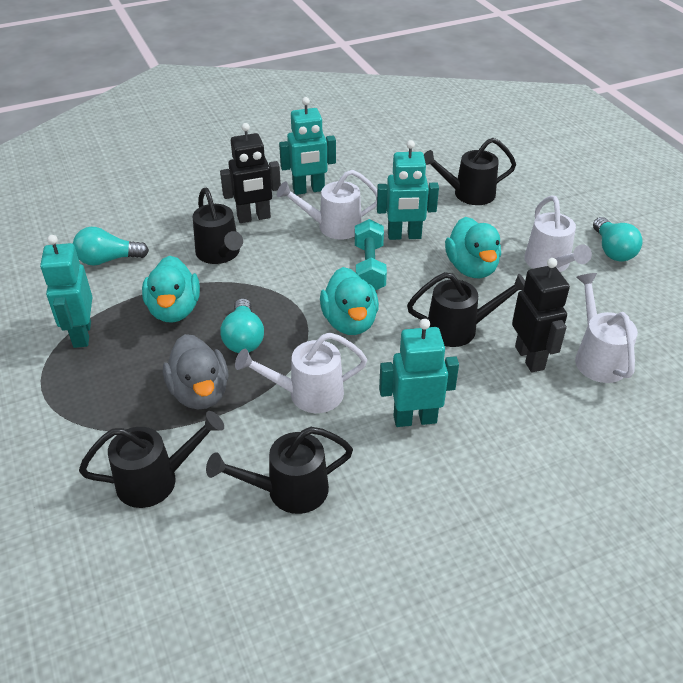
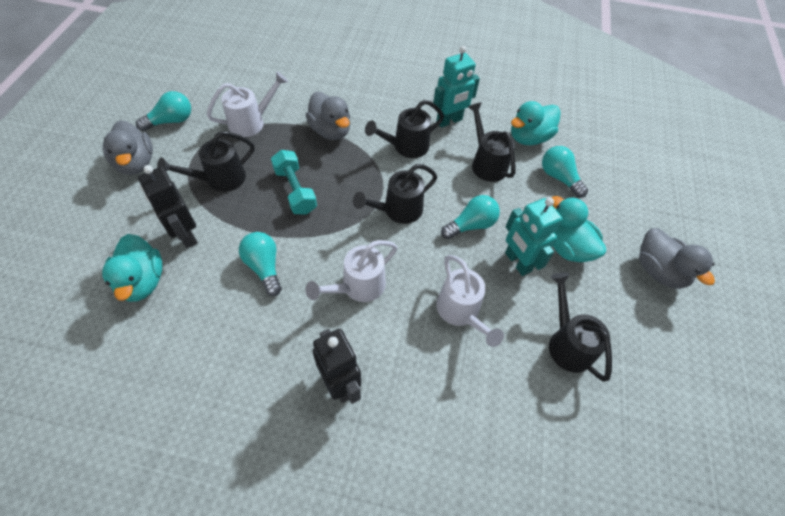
grey duck: [163,334,228,409] = 1 -> [103,120,153,175] [305,92,350,140] [639,228,715,289] = 3
turquoise light bulb: [73,227,149,266] [221,298,264,353] [593,217,643,261] = 3 -> [136,91,191,131] [239,232,282,296] [441,195,500,239] [542,146,588,198] = 4
turquoise robot: [40,235,92,348] [279,97,336,195] [377,140,439,240] [379,319,459,427] = 4 -> [433,46,480,128] [505,198,563,276] = 2
white watering can: [235,332,367,413] [277,170,377,239] [524,196,592,272] [575,273,638,383] = 4 -> [207,71,288,137] [305,240,398,302] [436,255,504,347] = 3

